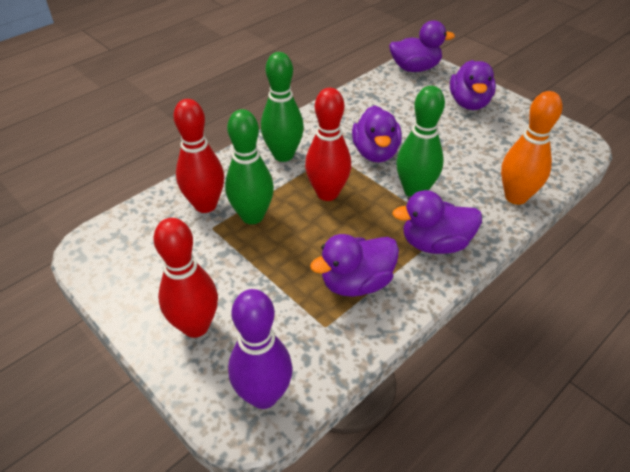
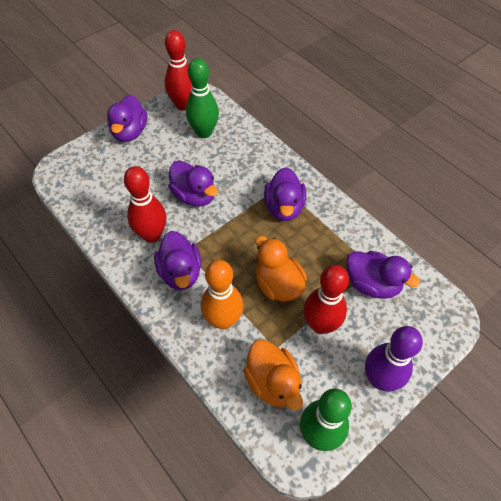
green bowling pin: [225,109,274,224] [261,52,304,162] [397,86,445,197] = 3 -> [186,58,219,138] [300,389,352,451] = 2
orange duck: none = 0 -> [244,340,303,411] [255,236,307,301] = 2

